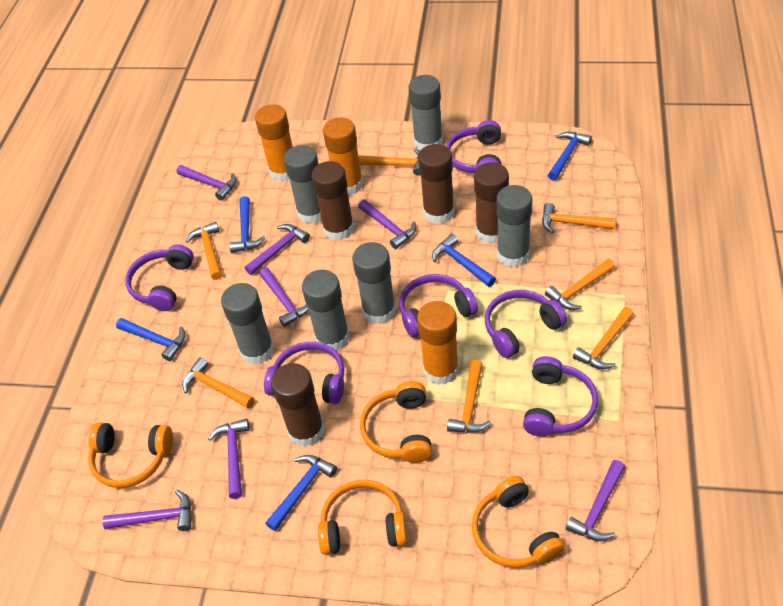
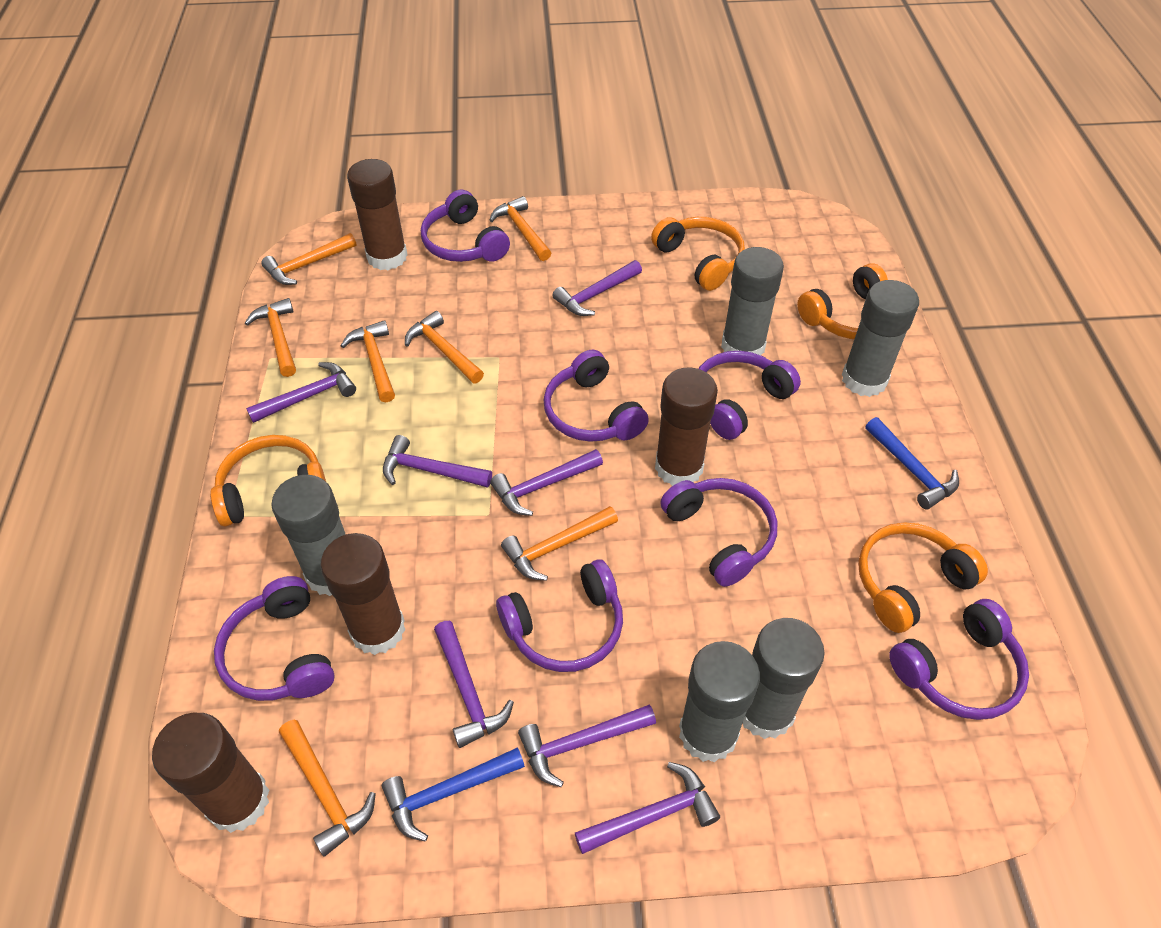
blue hammer: [116,318,186,361] [229,196,265,253] [265,455,337,531] [432,234,496,287] [548,132,592,181] = 5 -> [382,747,525,841] [865,417,959,509] = 2
grey glue stick: [221,283,274,365] [284,145,322,224] [302,270,350,351] [352,242,396,324] [409,75,443,150] [496,185,532,267] = 6 -> [271,475,346,596] [679,641,760,763] [721,247,784,355] [743,618,825,739] [842,280,919,397] = 5
orange glue stick: [255,104,293,181] [323,117,363,195] [417,301,459,385] = 3 -> none = 0
purple headphones: [125,244,194,311] [264,342,344,404] [399,274,478,338] [446,120,501,173] [485,290,567,358] [523,356,598,437] = 6 -> [214,576,335,701] [421,190,510,262] [496,559,623,672] [544,350,649,442] [660,478,777,587] [699,351,801,440] [889,599,1029,720] = 7

